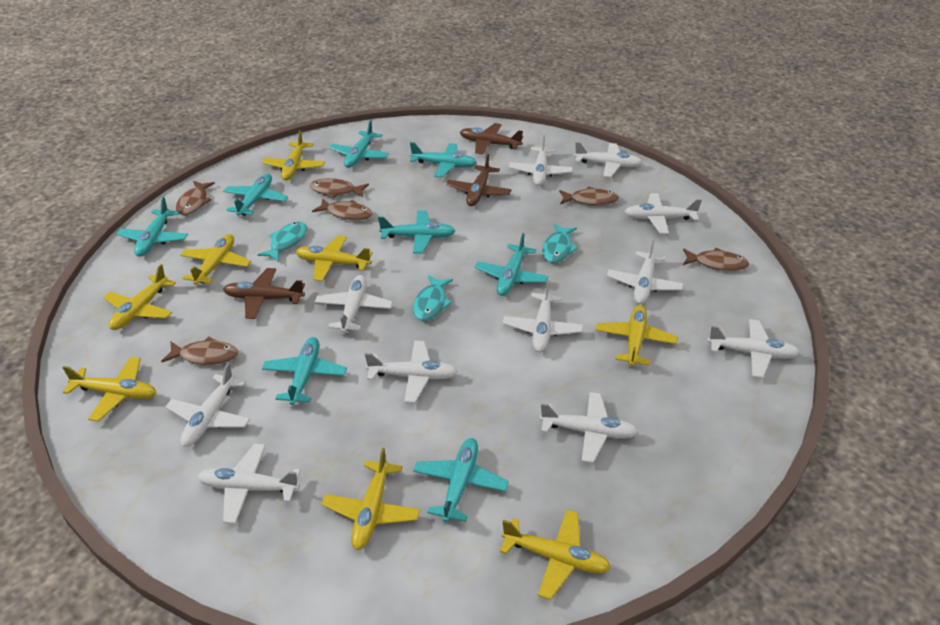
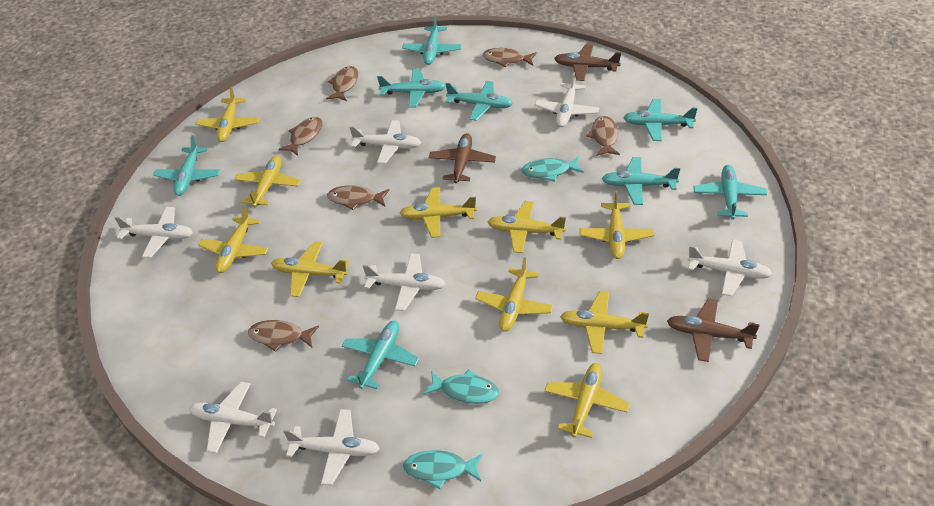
white plane: [165,363,250,447] [198,443,301,524] [315,275,393,333] [365,341,458,403] [503,280,583,352] [509,135,573,186] [540,392,638,463] [574,142,643,177] [607,240,683,304] [624,193,702,234] [707,319,800,378] = 11 -> [115,207,193,258] [189,382,277,453] [283,409,380,485] [349,120,421,164] [363,254,445,311] [535,72,599,127] [687,240,772,296] = 7
yellow plane: [62,357,156,421] [103,264,176,330] [180,234,251,285] [261,130,325,180] [295,235,372,281] [321,448,420,550] [500,509,611,600] [596,305,678,366] = 8 -> [196,87,259,142] [198,205,269,273] [234,156,301,207] [271,242,349,297] [400,187,477,238] [475,257,553,332] [488,201,566,253] [544,363,630,438] [560,291,649,354] [580,190,654,259] = 10

